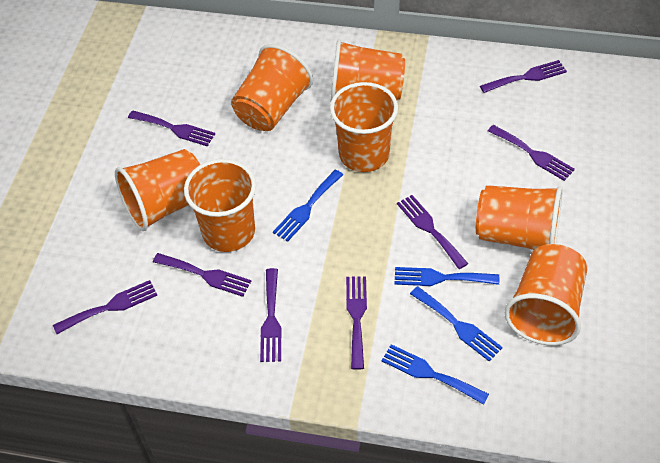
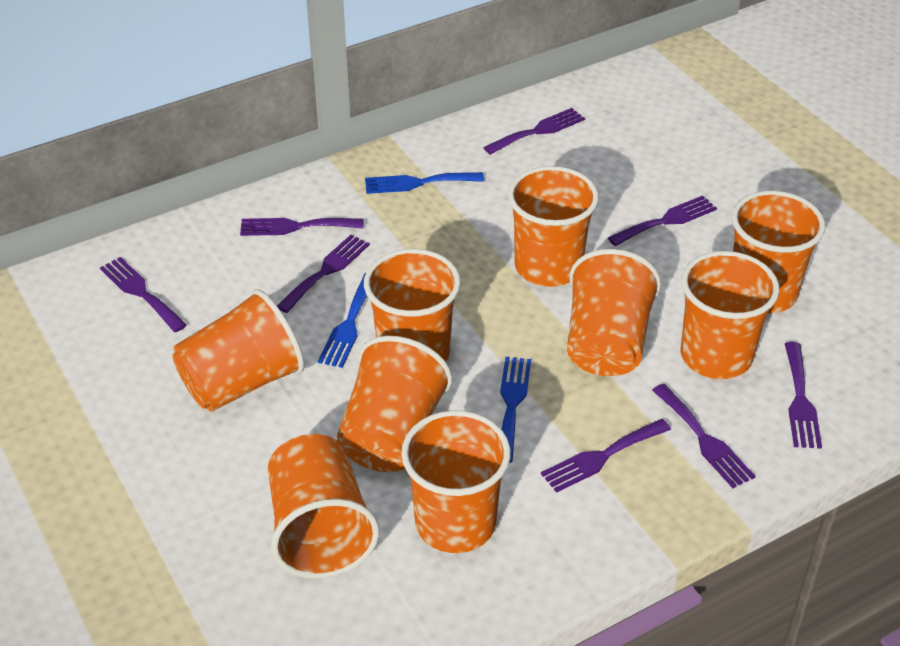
blue fork: [273,170,343,242] [381,344,489,405] [394,267,500,286] [410,286,503,361] = 4 -> [318,273,367,368] [365,172,484,194] [500,357,531,463] = 3
orange cup: [115,149,200,231] [184,159,256,252] [231,44,313,131] [330,39,405,102] [330,82,398,172] [476,185,563,250] [504,244,587,346] = 7 -> [172,289,305,412] [268,434,379,579] [337,336,452,472] [364,249,461,362] [401,410,511,553] [508,166,599,287] [567,249,661,376] [680,251,779,379] [732,191,825,313] = 9

